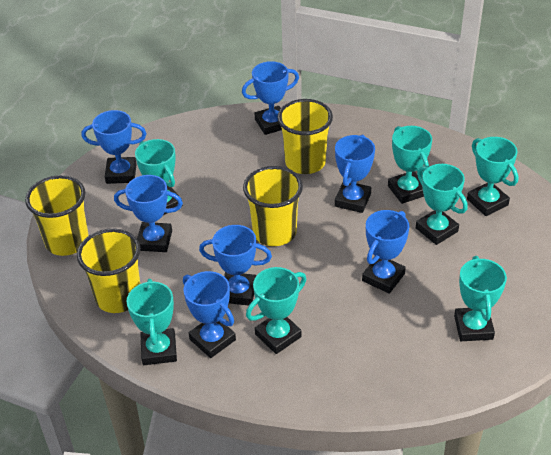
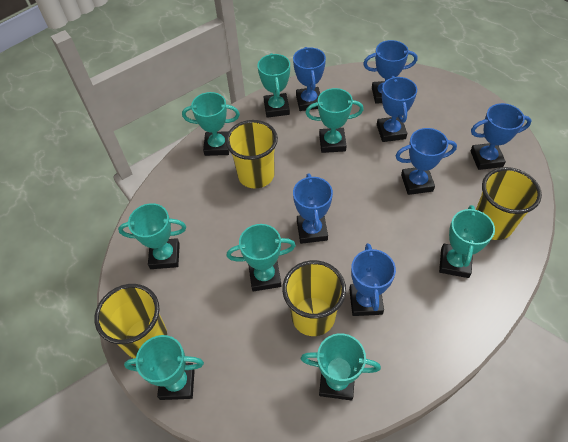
turquoise trophy: [126,279,177,365] [135,139,183,215] [246,267,306,354] [388,126,432,204] [416,164,468,245] [454,256,507,341] [467,137,518,216] = 7 -> [118,203,186,269] [124,335,204,400] [182,92,240,156] [227,224,296,292] [258,53,290,118] [301,333,381,401] [305,88,364,153] [439,205,495,278] = 8

